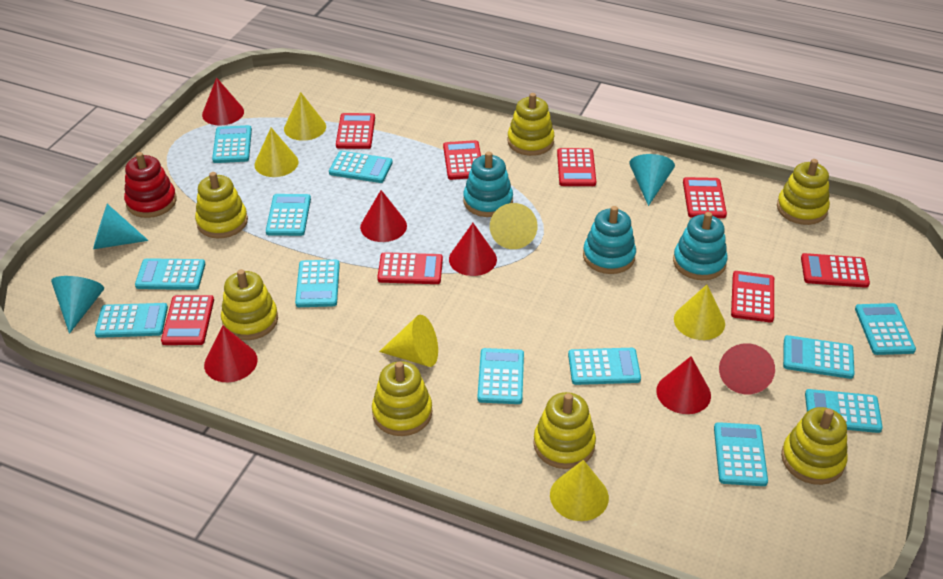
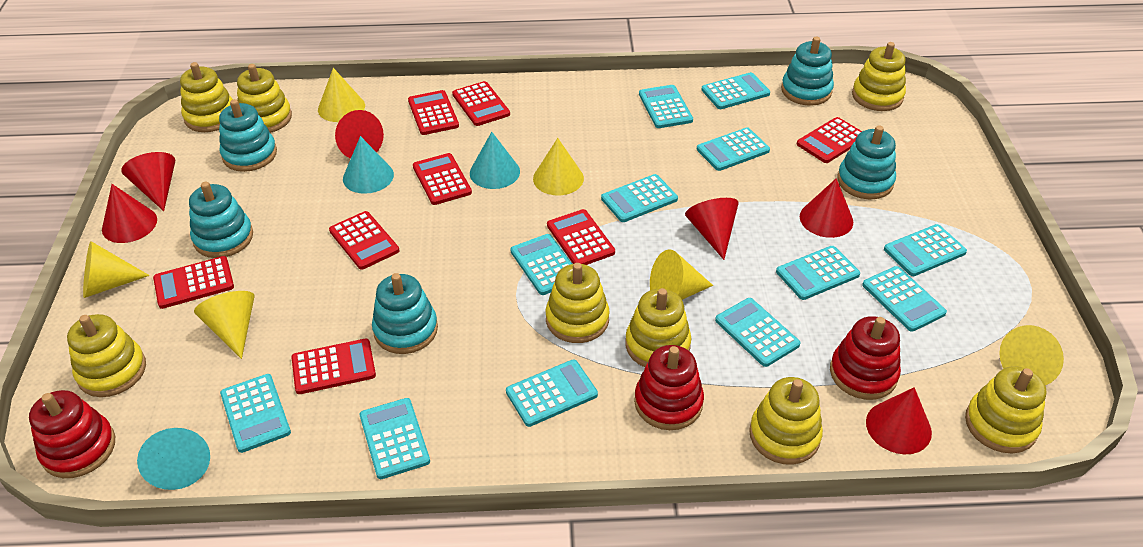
red stacking toy: [124,152,177,218] = 1 -> [29,390,115,478] [634,345,704,430] [830,316,901,400] = 3
turquoise stacking toy: [463,152,513,217] [583,206,636,274] [673,212,728,280] = 3 -> [189,182,253,258] [219,99,277,172] [372,273,438,354] [781,37,834,106] [837,125,896,199] = 5
yellow stacking toy: [195,172,248,238] [221,269,278,340] [372,361,432,436] [508,93,554,156] [533,392,596,469] [777,159,830,225] [781,407,848,485] = 7 -> [67,314,146,397] [180,62,233,132] [237,64,292,133] [546,263,610,343] [626,288,691,367] [749,377,823,465] [852,42,906,111] [965,366,1046,453] = 8

